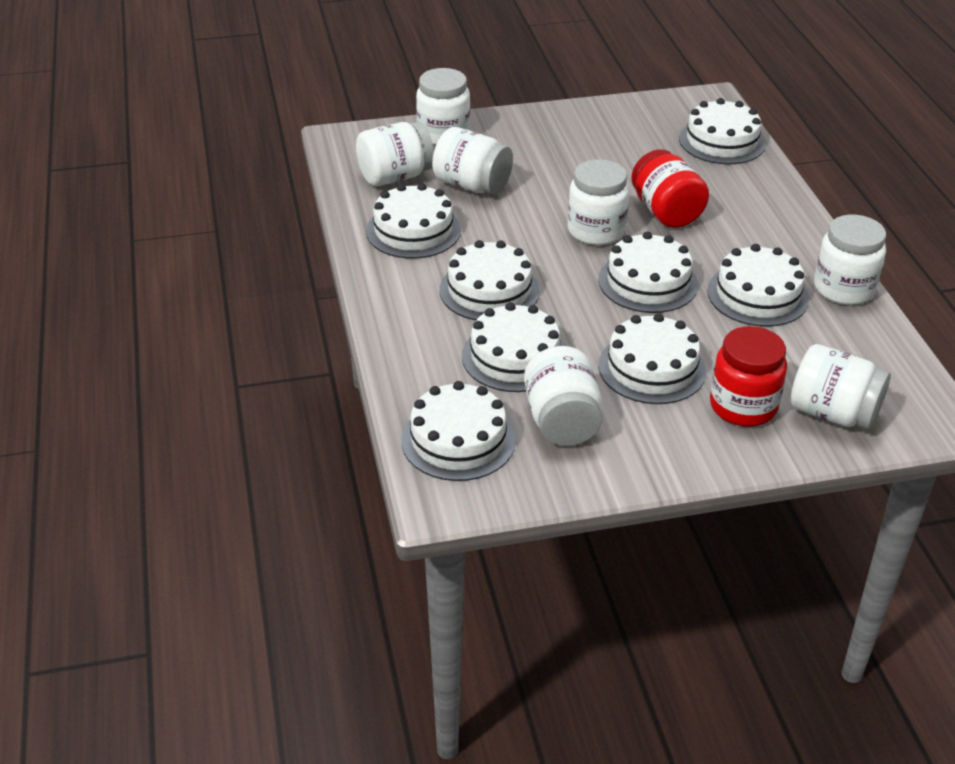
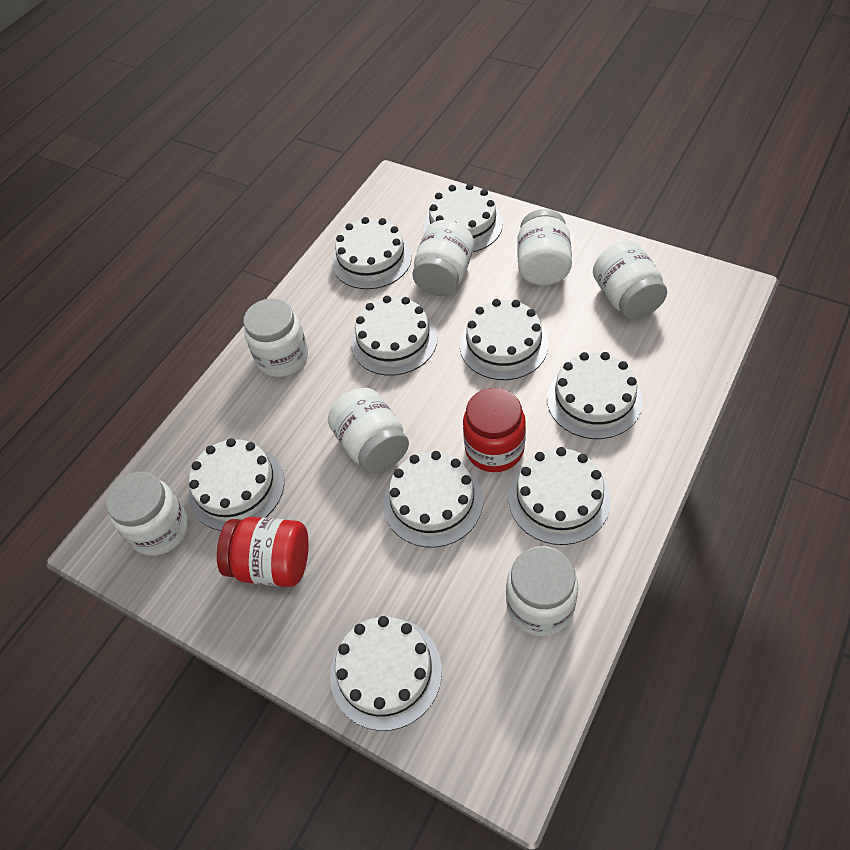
white cake: [366,183,461,259] [401,381,516,481] [440,240,540,321] [462,302,565,392] [598,232,698,313] [598,313,706,404] [679,98,766,164] [707,244,809,327] = 8 -> [189,438,284,531] [330,616,442,731] [332,217,412,289] [351,296,437,375] [383,451,483,548] [424,183,503,252] [460,299,549,380] [508,447,611,545] [547,352,643,439] = 9

